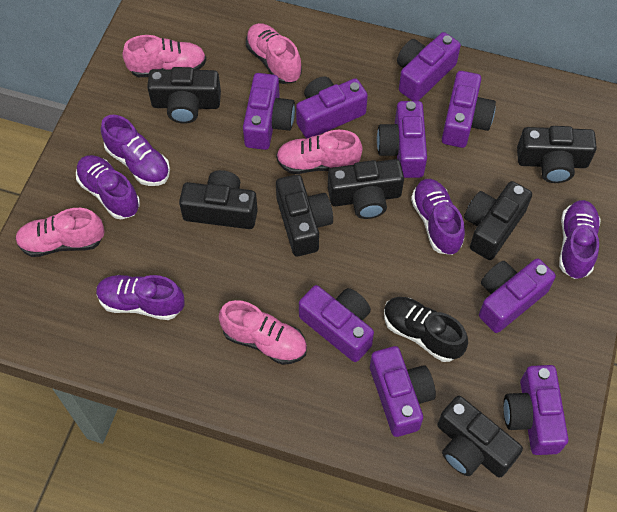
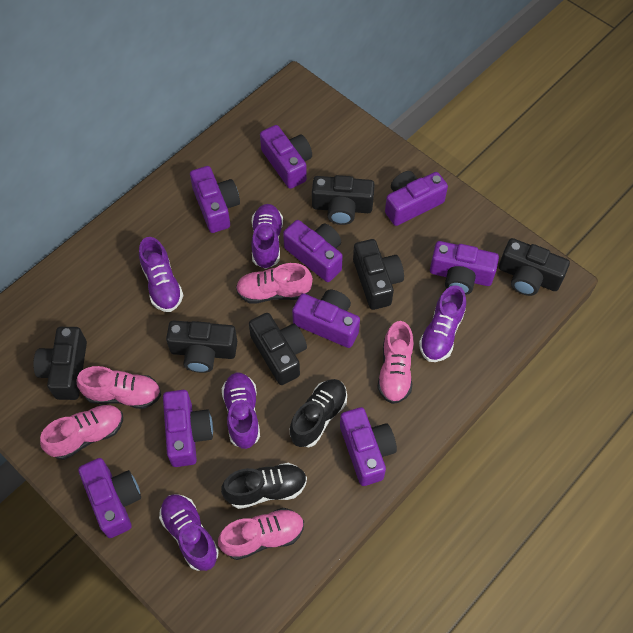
black camera: [147,67,221,124] [179,170,258,229] [276,174,333,256] [328,159,404,219] [437,396,523,477] [464,181,532,260] [517,126,597,183] = 7 -> [33,327,87,400] [166,320,237,373] [249,313,307,385] [312,175,375,225] [353,239,404,310] [499,238,570,296] = 6
black shoe: [384,297,468,362] = 1 -> [221,463,307,509] [289,379,347,447] = 2

